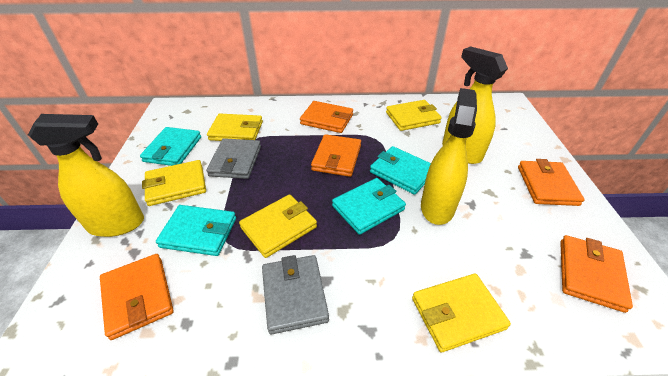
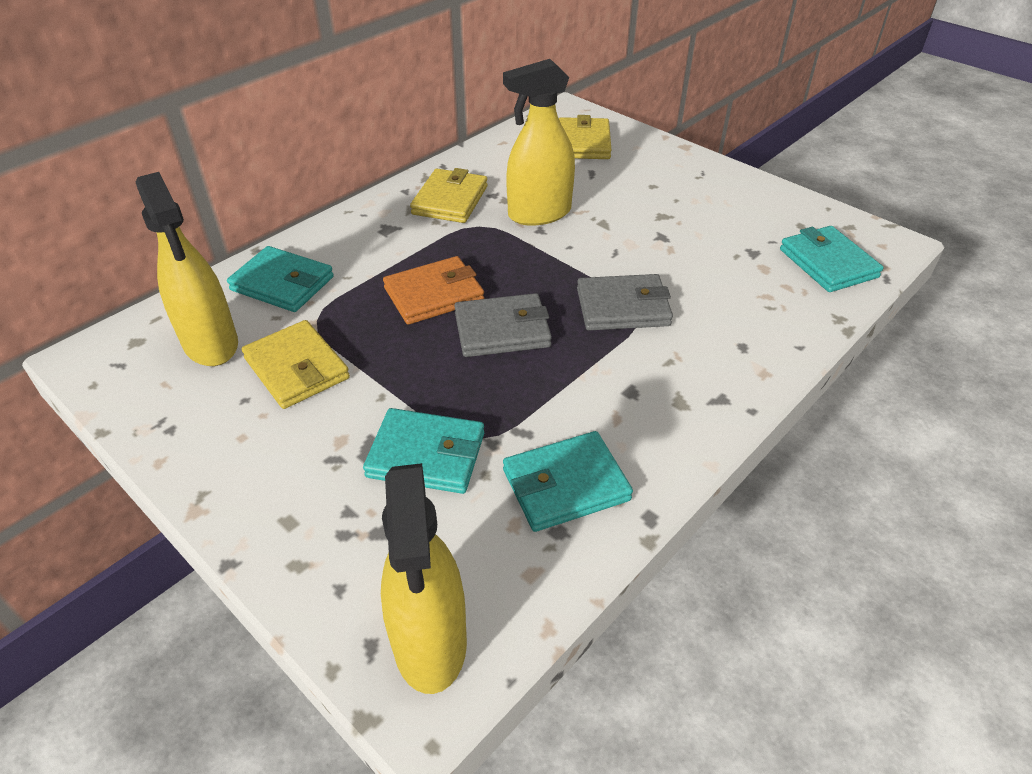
orange wallet: [100,254,174,340] [300,101,353,133] [311,134,361,177] [518,159,585,206] [560,235,633,313] = 5 -> [383,256,484,325] = 1
yellow wallet: [142,160,206,206] [207,113,263,141] [239,194,317,258] [386,100,442,131] [412,274,511,352] = 5 -> [241,320,350,409] [410,168,488,223] [559,115,611,159] = 3

